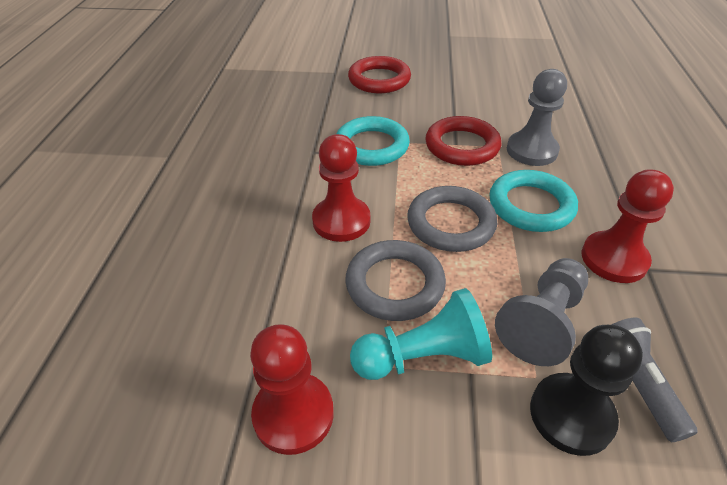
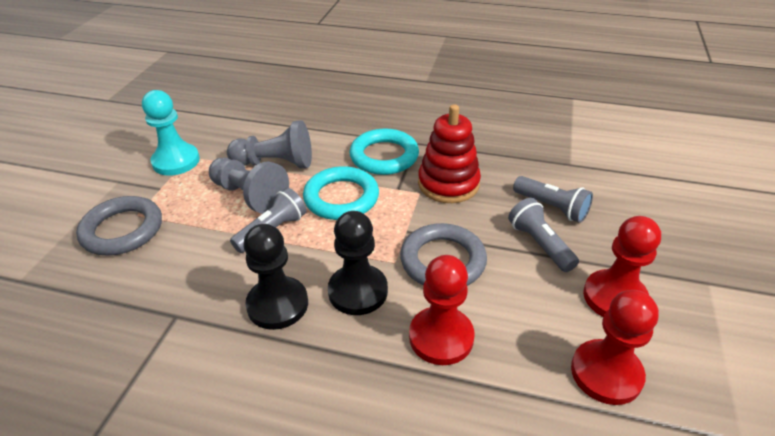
black pawn: [530,325,643,456] = 1 -> [243,224,308,330] [328,211,388,315] = 2
grey flashlight: [611,318,698,442] = 1 -> [230,188,307,253] [508,198,579,272] [513,176,593,223] = 3
red ring: [348,56,411,93] [425,116,502,166] = 2 -> none = 0
red stacking toy: none = 0 -> [418,104,481,203] = 1

